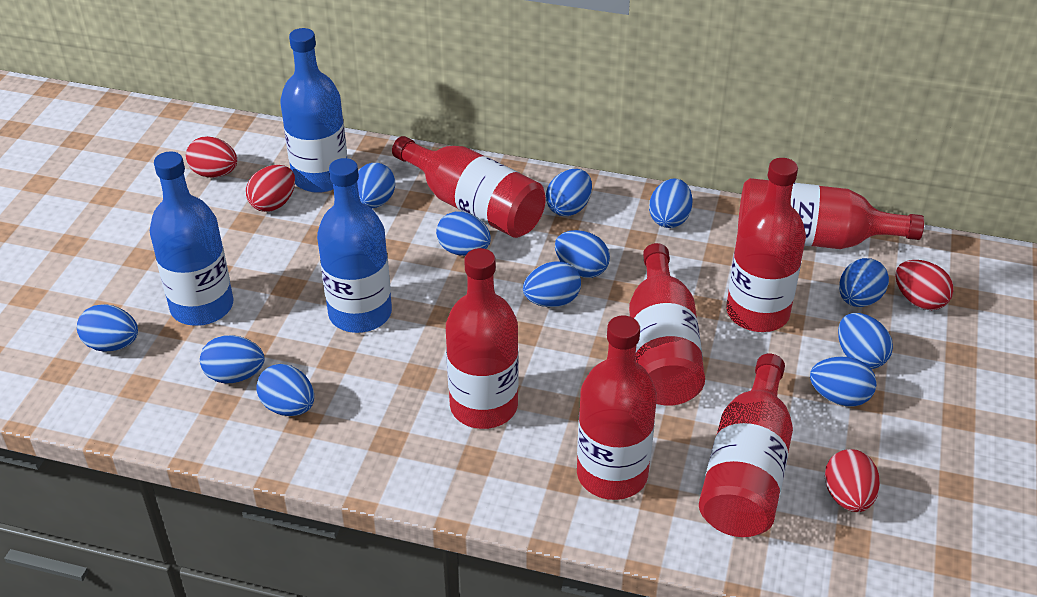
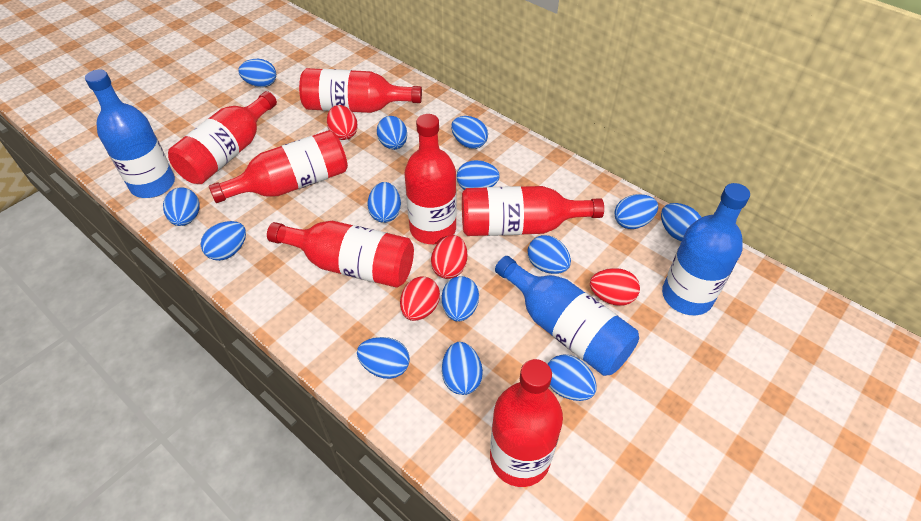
blue egg: [77,304,138,352] [200,335,265,383] [256,364,314,416] [357,163,395,209] [436,211,491,256] [523,261,581,307] [546,169,592,216] [555,230,610,278] [649,178,693,228] [810,356,877,407] [838,313,893,369] [839,258,889,307] = 12 -> [163,187,200,226] [200,221,246,261] [238,59,276,87] [357,337,410,379] [367,182,401,223] [377,116,407,150] [442,276,479,322] [442,342,483,395] [451,116,488,149] [457,160,500,190] [528,235,571,274] [548,354,597,401] [615,194,658,229] [661,203,702,241] = 14

